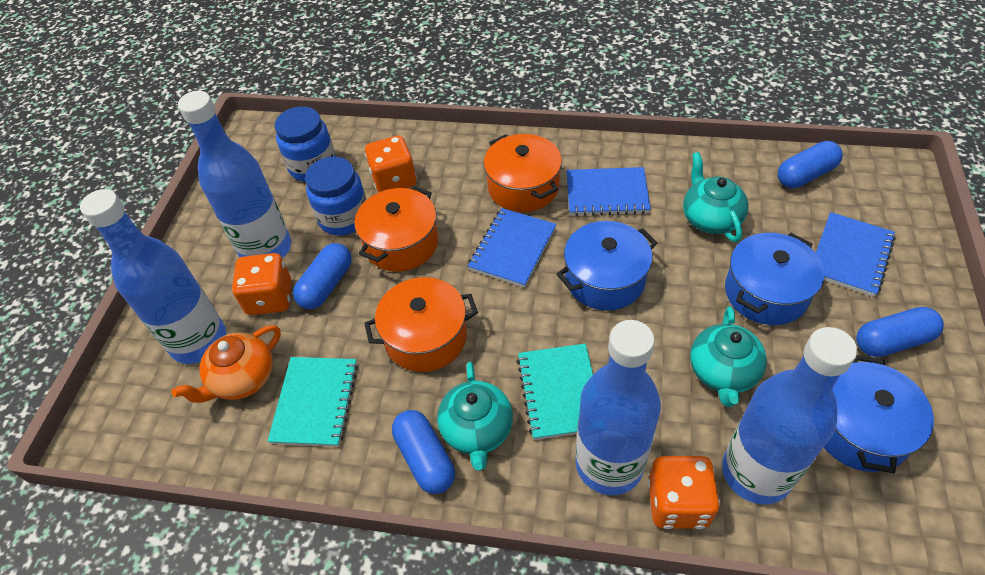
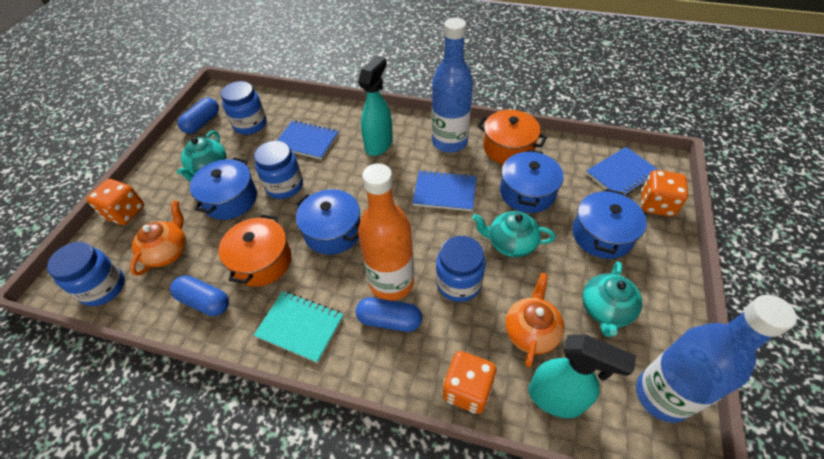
blue bottle: [80,189,226,364] [178,91,291,258] [575,320,661,495] [722,327,857,505] = 4 -> [432,18,473,153] [636,295,797,423] = 2
blue capsule: [293,243,352,309] [392,410,455,494] [778,141,843,188] [856,307,944,357] = 4 -> [170,275,229,316] [178,98,219,134] [356,298,422,332] = 3
blue jar: [275,107,336,182] [305,157,367,236] = 2 -> [47,242,125,306] [221,81,267,135] [254,141,303,199] [436,236,486,302] = 4
blue pot: [557,221,657,311] [725,233,824,325] [824,355,934,473] = 3 -> [190,157,257,220] [295,189,360,255] [500,150,564,213] [572,189,647,259] = 4
orange bottle: none = 0 -> [358,163,414,301] = 1
orange pot: [354,186,438,272] [364,277,478,372] [484,134,562,212] = 3 -> [219,214,292,287] [477,110,547,164] = 2
orange teapot: [172,325,281,403] = 1 -> [130,200,186,276] [505,273,564,368] = 2
turquoise notebook: [268,357,358,447] [517,344,593,440] = 2 -> [254,291,343,363] = 1
turquoise spray bottle: none = 0 -> [358,56,393,156] [528,334,636,418] = 2

